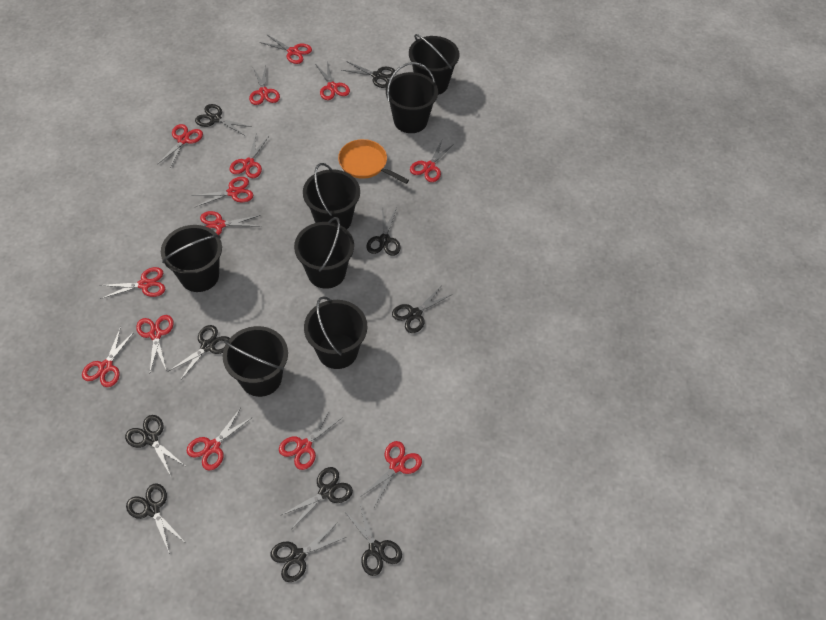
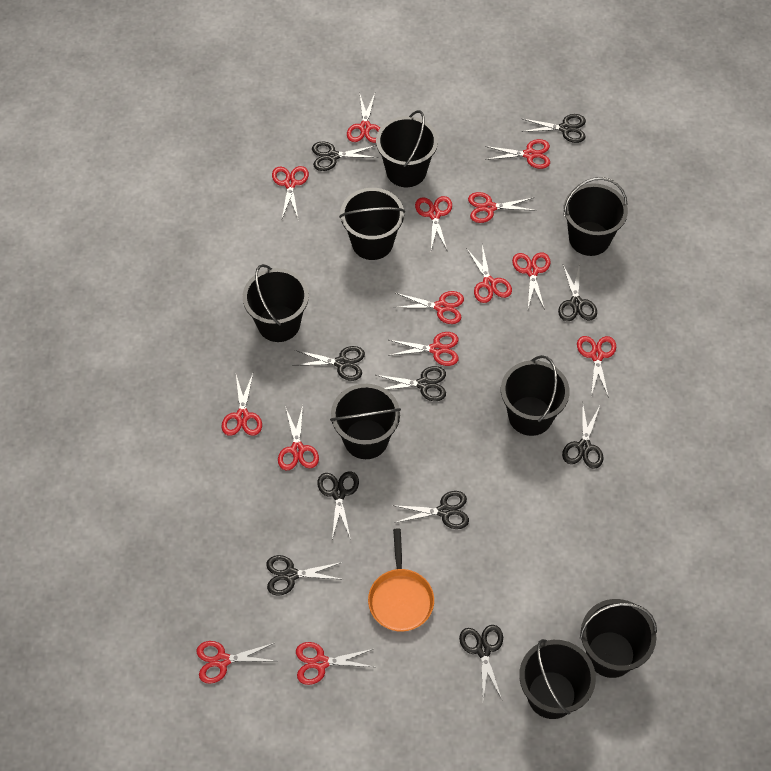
black bucket: [161,225,222,292] [223,326,288,397] [294,217,354,289] [303,163,360,229] [304,296,368,369] [386,62,438,133] [409,34,459,95] = 7 -> [243,264,309,342] [330,384,401,459] [339,188,405,260] [376,110,438,187] [501,355,570,436] [519,639,596,719] [563,177,628,256] [580,599,657,678] = 8

